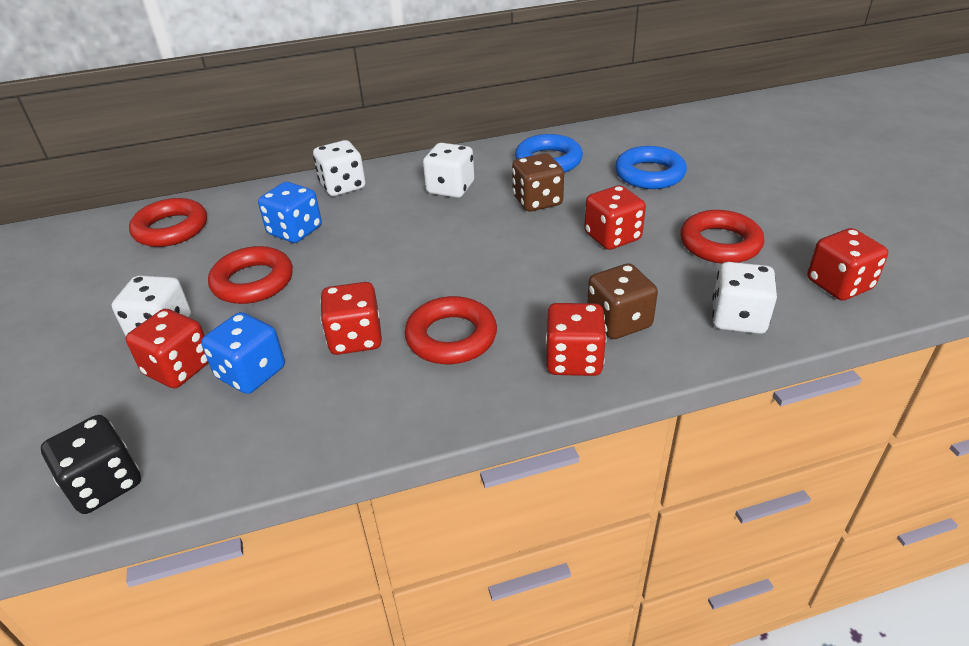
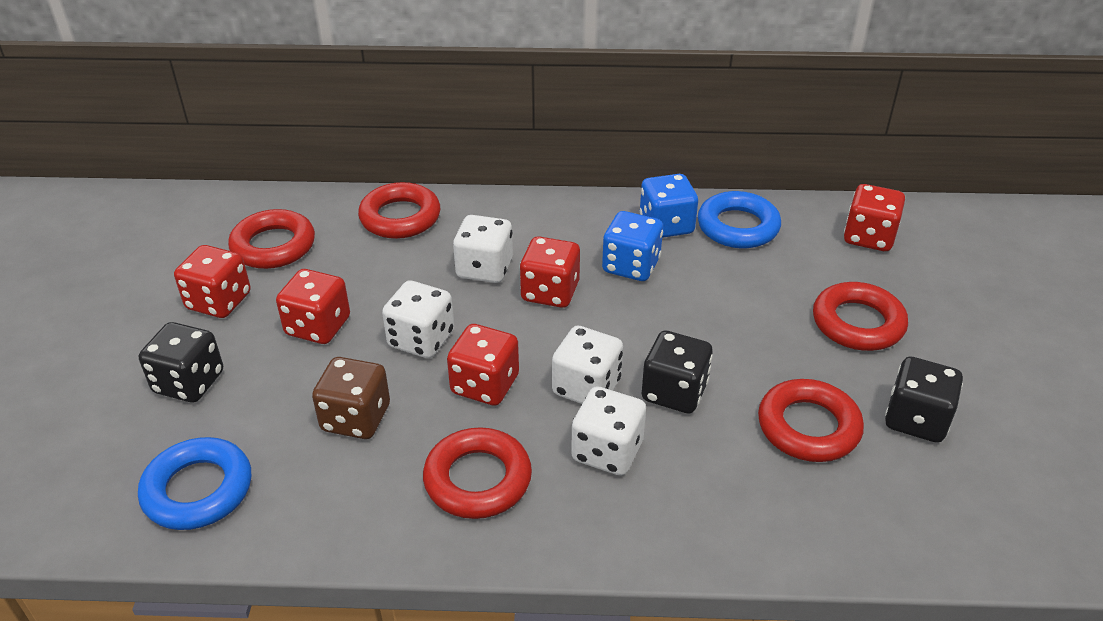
black dice: [41,415,141,514] = 1 -> [139,322,223,402] [642,331,713,414] [885,356,963,443] = 3
brown dice: [512,153,564,212] [587,264,658,339] = 2 -> [312,357,390,439] = 1
red ring: [129,198,207,247] [208,246,293,304] [405,296,497,364] [680,210,764,263] = 4 -> [228,209,315,269] [358,182,440,239] [423,427,532,519] [758,379,864,462] [813,282,908,351] = 5

